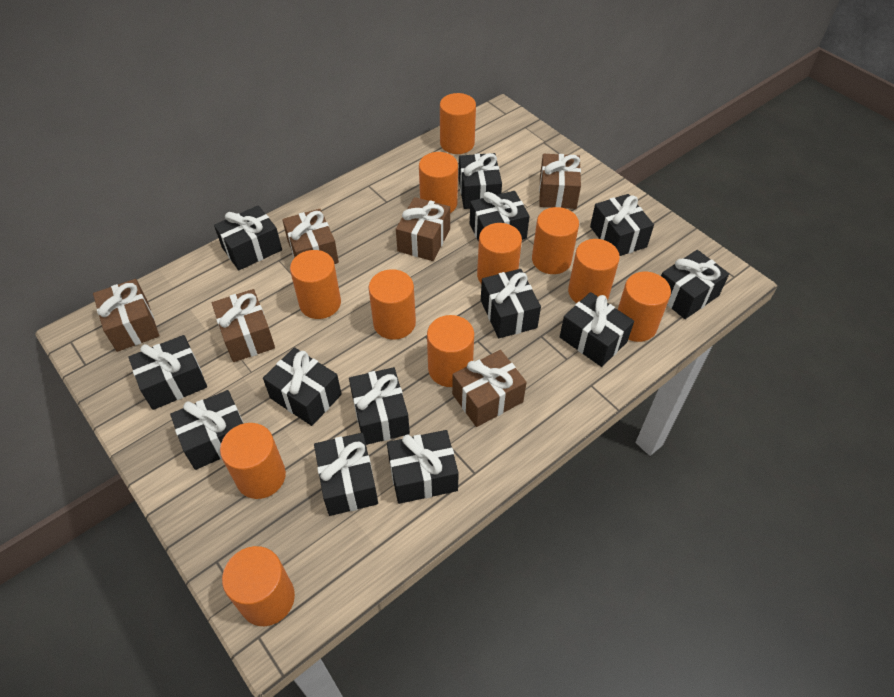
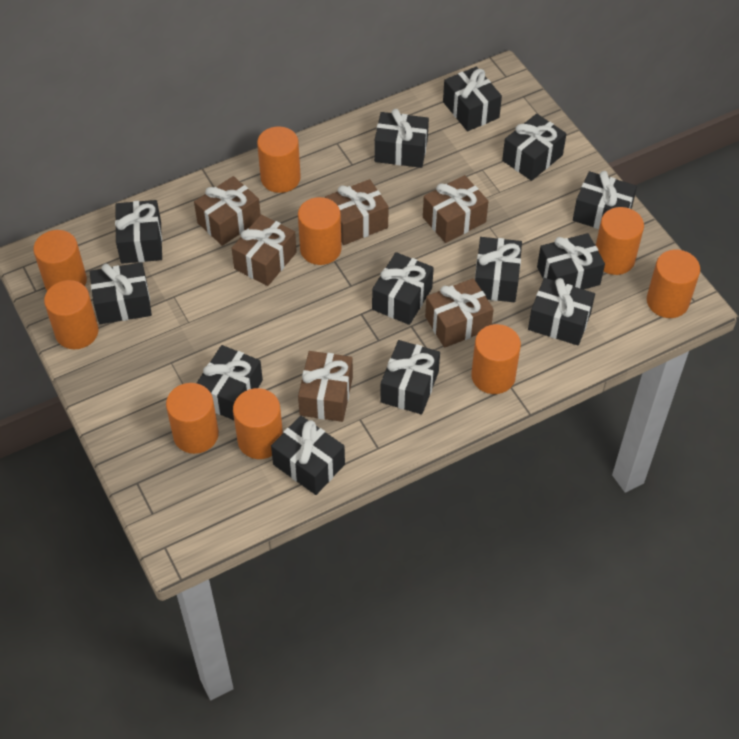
orange cylinder: [220,423,286,499] [222,546,295,626] [290,250,341,319] [368,269,416,340] [419,152,458,213] [427,315,474,387] [440,93,476,154] [477,223,522,284] [532,207,579,274] [568,239,620,303] [618,272,671,342] = 11 -> [33,230,87,291] [44,280,98,349] [166,383,219,454] [233,388,283,459] [257,126,301,193] [298,197,342,265] [471,324,521,394] [596,207,644,275] [647,250,700,318] = 9

